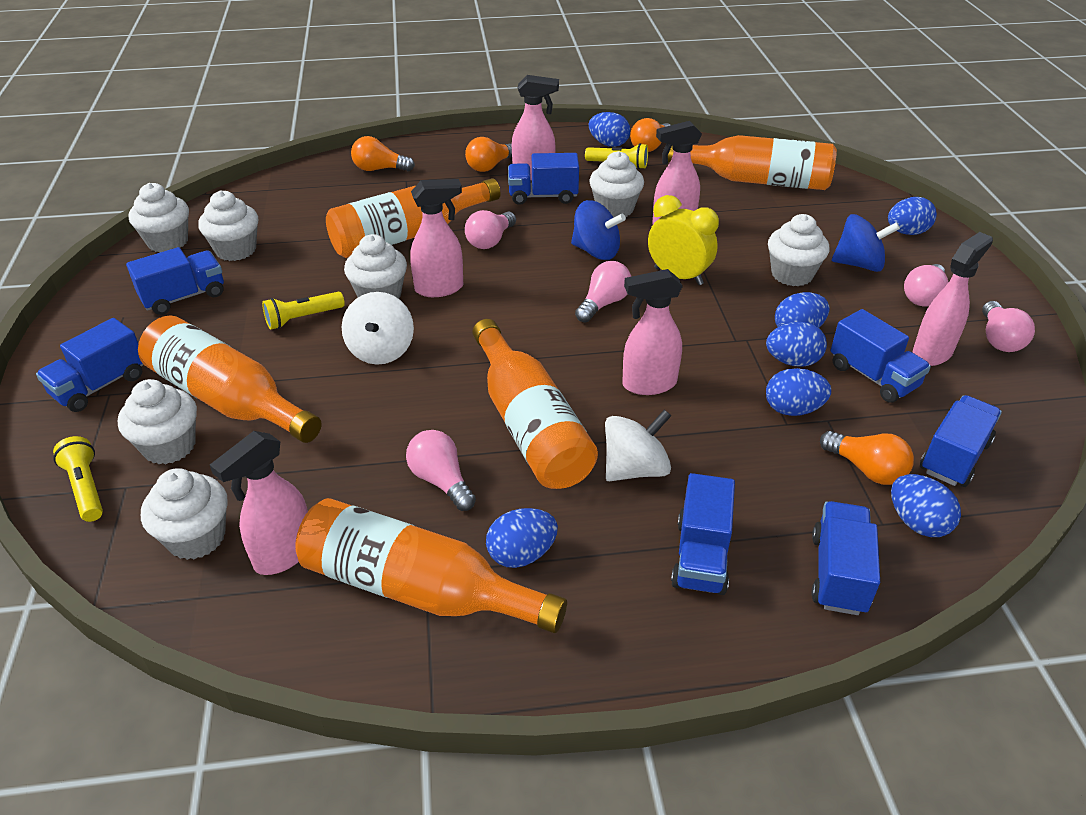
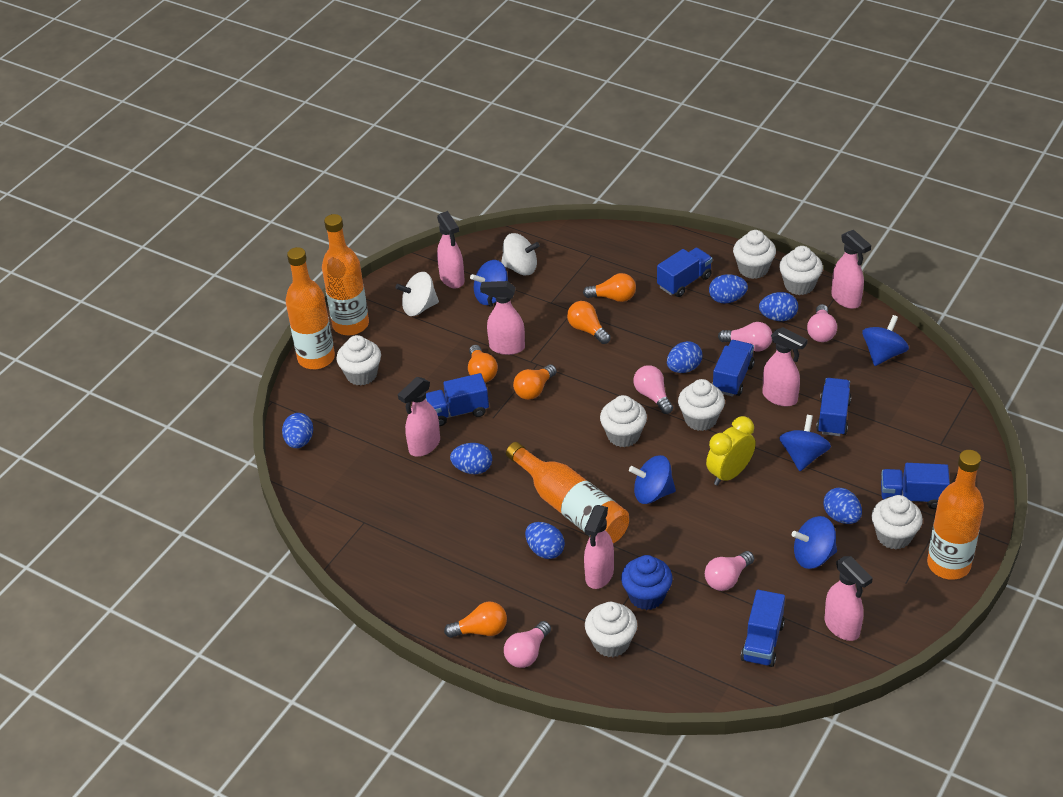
blue cupcake: none = 0 -> [621,555,673,610] = 1
blue spinning top: [571,200,626,260] [832,214,900,272] = 2 -> [470,260,508,305] [629,455,676,504] [779,415,831,471] [792,516,837,569] [862,315,909,366] = 5
blue truck: [36,318,143,412] [126,247,224,315] [508,153,579,205] [671,473,735,595] [812,501,880,615] [830,309,931,403] [920,395,1002,487] = 7 -> [425,373,489,426] [657,248,713,297] [713,340,755,397] [741,590,785,667] [816,378,851,436] [881,463,950,509] = 6
orange bottle: [138,316,322,443] [295,498,567,633] [326,178,500,258] [473,319,598,489] [668,135,837,190] = 5 -> [286,247,335,369] [322,214,369,335] [506,442,629,543] [927,450,984,580] = 4
orange light bulb: [351,136,415,171] [465,137,512,172] [630,118,670,152] [820,431,914,485] = 4 -> [444,602,507,638] [468,345,498,382] [513,364,557,400] [567,301,611,344] [583,273,636,302] = 5
pink spray bottle: [210,431,308,575] [410,179,463,297] [512,75,559,180] [622,269,683,395] [652,121,702,224] [913,232,993,366] = 6 -> [398,377,440,457] [437,211,465,288] [480,281,525,355] [584,505,614,589] [763,327,808,406] [824,556,873,641] [831,230,871,309] = 7
yellow flashlight: [53,436,103,522] [262,292,345,330] [585,143,648,169] = 3 -> none = 0

